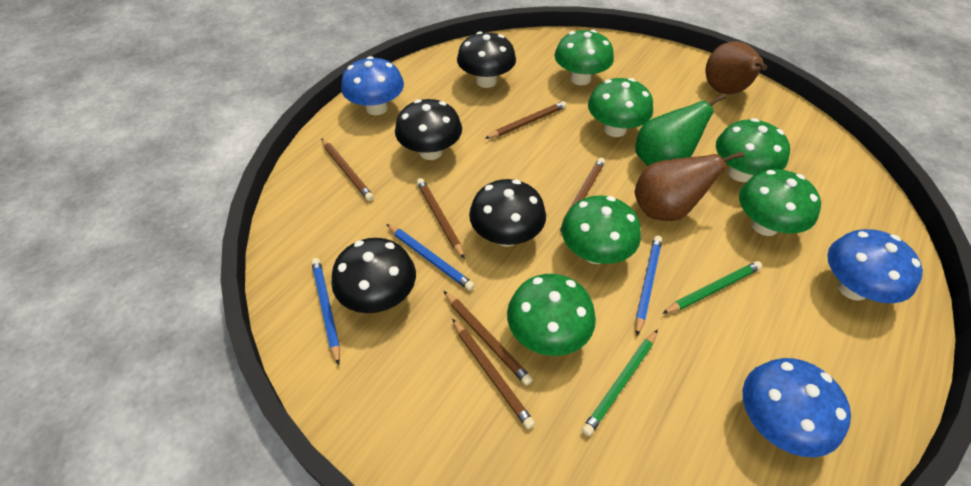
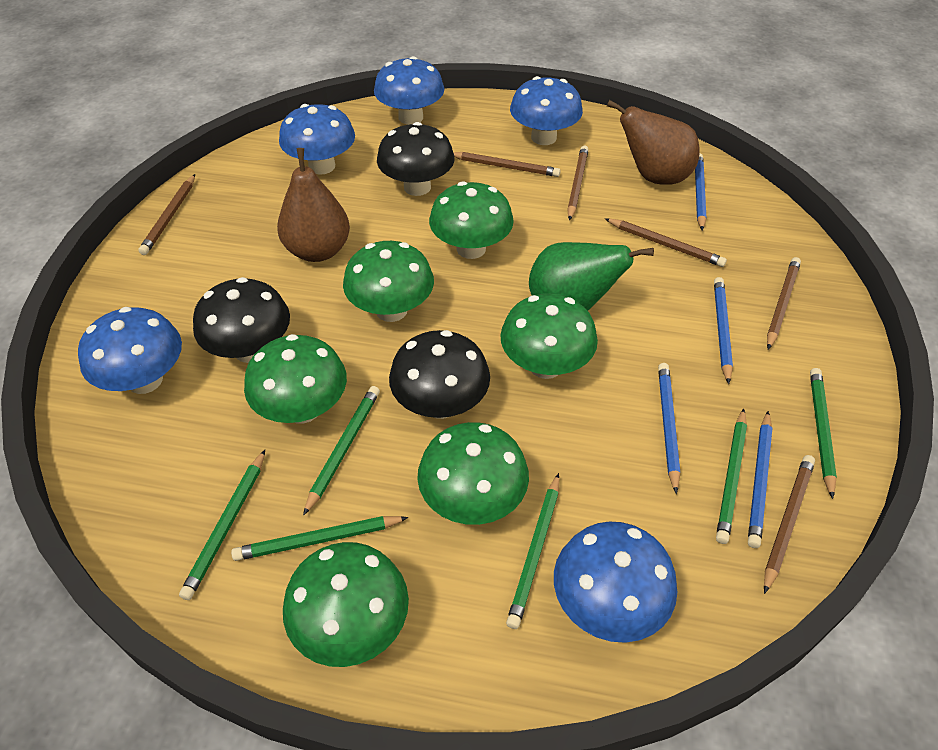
black mushroom: [331,238,416,313] [395,99,462,160] [457,31,516,88] [469,179,546,247] = 4 -> [193,277,290,363] [377,122,455,196] [389,330,490,419] = 3
blue mushroom: [341,56,404,115] [743,358,851,457] [827,229,923,303] = 3 -> [78,307,182,394] [279,104,355,175] [374,56,444,125] [510,76,583,145] [554,521,677,643] = 5
blue pencil: [311,258,340,365] [386,224,475,291] [635,235,662,336] = 3 -> [658,363,680,494] [695,153,706,231] [714,277,733,384] [748,411,772,548] = 4
green pencil: [582,329,658,436] [662,261,762,314] = 2 -> [179,450,265,600] [231,516,408,561] [303,386,380,516] [506,473,559,629] [716,408,747,544] [810,368,837,499] = 6

